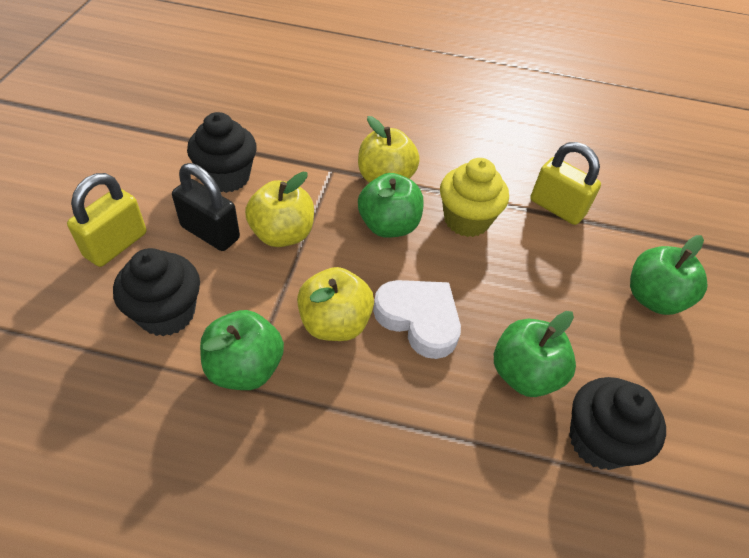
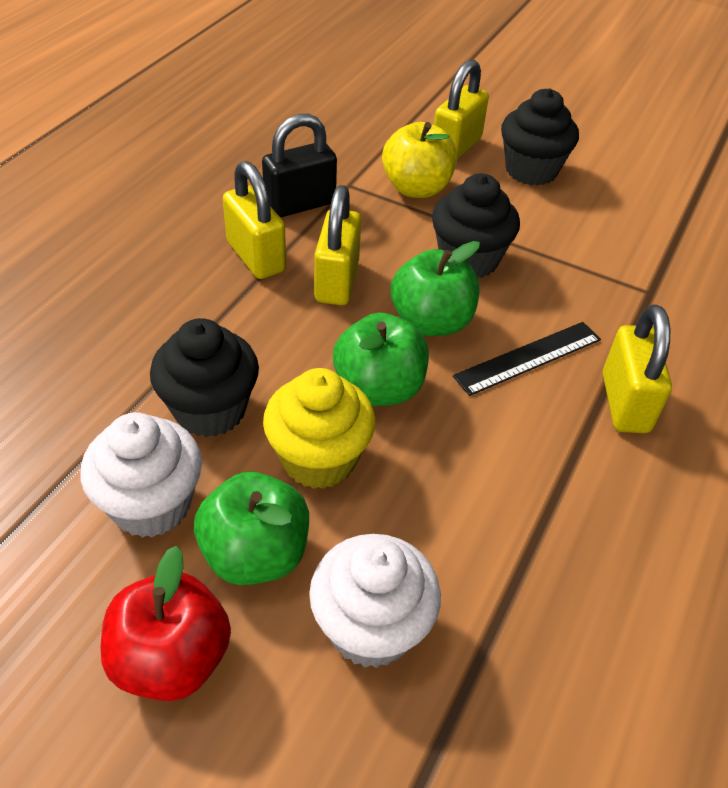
black ruler: none = 0 -> [453,322,601,396] = 1
green apple: [200,310,284,390] [358,173,424,238] [494,311,576,397] [630,235,708,315] = 4 -> [194,472,309,585] [333,313,429,406] [391,241,480,336] = 3
red apple: none = 0 -> [101,546,231,701] = 1
white cupcake: none = 0 -> [81,412,202,538] [309,534,441,668] = 2
white heart: [373,280,461,359] = 1 -> none = 0
yellow apple: [245,172,314,247] [297,267,374,341] [358,116,420,183] = 3 -> [382,122,458,198] = 1
yellow padlock: [67,173,146,267] [530,142,601,225] = 2 -> [223,161,286,279] [314,185,361,305] [434,59,489,160] [603,304,672,433] = 4

